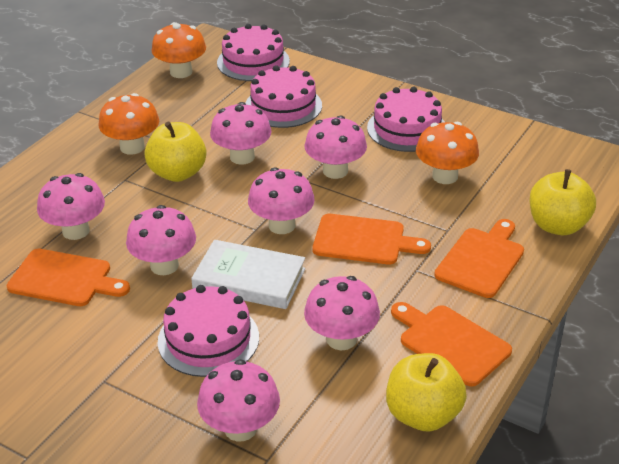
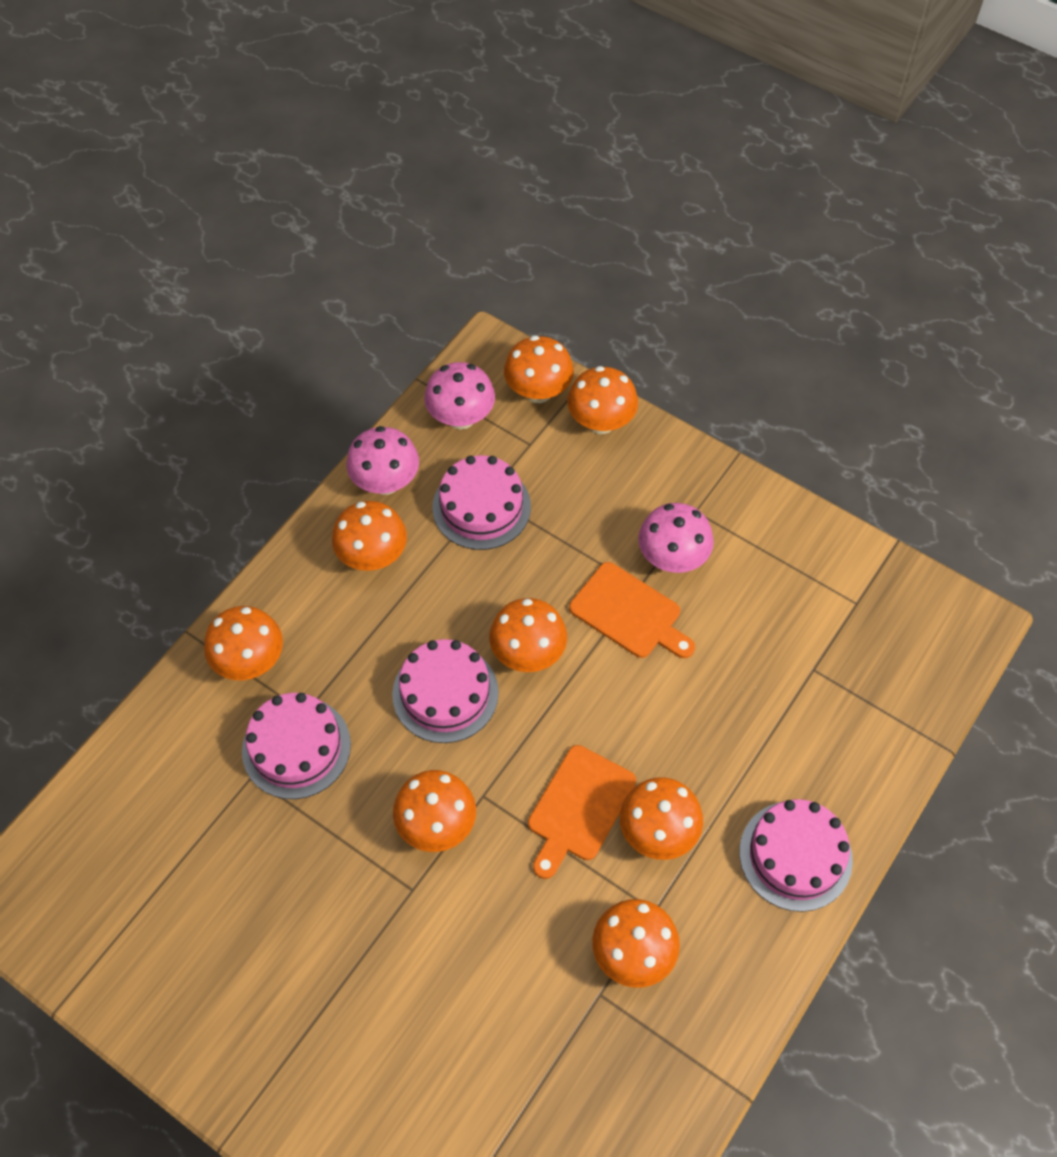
orange cutting board: [7,249,130,306] [312,214,431,265] [391,302,512,387] [434,219,524,298] = 4 -> [528,745,636,879] [569,562,695,658] = 2
orange mushroom: [99,93,159,155] [151,22,206,78] [416,122,479,184] = 3 -> [204,606,283,680] [332,501,407,571] [393,770,476,852] [489,598,567,672] [504,335,574,403] [567,366,638,434] [592,899,680,988] [620,777,703,860] = 8
pink mushroom: [37,173,105,240] [126,205,196,275] [197,359,280,442] [210,102,272,165] [248,167,315,234] [304,115,367,179] [304,276,380,350] = 7 -> [346,426,419,495] [424,362,495,430] [638,503,714,573] = 3
white book: [191,240,305,309] = 1 -> none = 0
yellow apple: [144,122,206,182] [386,353,467,432] [530,169,596,235] = 3 -> none = 0

